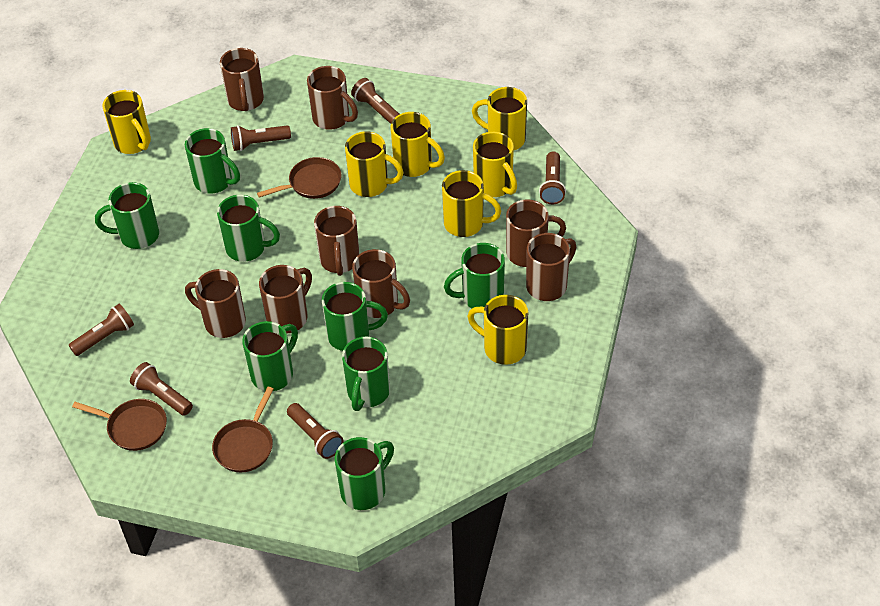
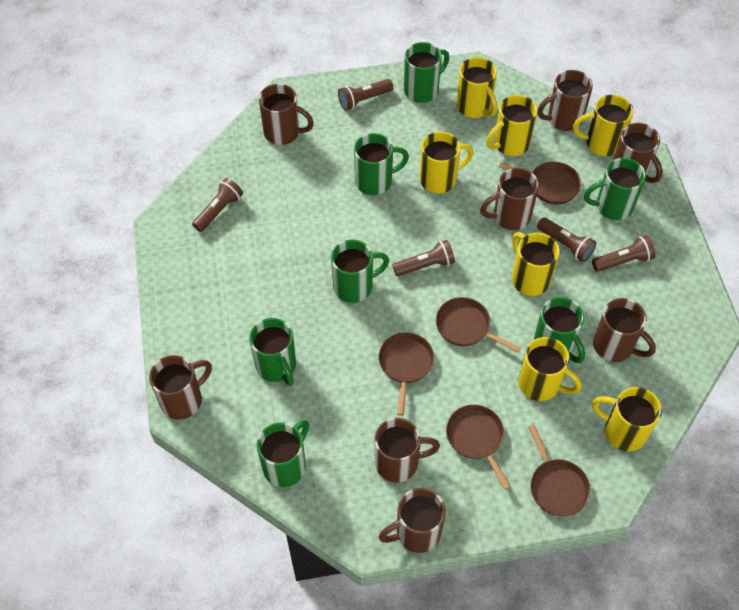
brown flashlight: [69,304,134,356] [130,362,193,416] [231,125,291,151] [287,403,344,459] [351,78,399,124] [539,151,566,204] = 6 -> [192,178,243,232] [338,79,393,111] [392,240,455,276] [537,217,596,262] [592,235,656,272] = 5
brown pan: [72,399,167,451] [212,387,273,472] [257,157,341,199] = 3 -> [378,333,434,416] [436,297,521,352] [446,405,511,490] [499,162,581,204] [528,425,591,516] = 5
green mug: [95,182,159,249] [185,128,240,194] [217,195,280,262] [242,321,298,391] [322,282,388,351] [335,437,394,510] [342,337,390,411] [444,243,505,308] = 8 -> [249,318,296,386] [257,420,309,487] [331,240,389,303] [354,133,409,195] [404,42,449,103] [534,297,585,363] [584,158,646,220] = 7

